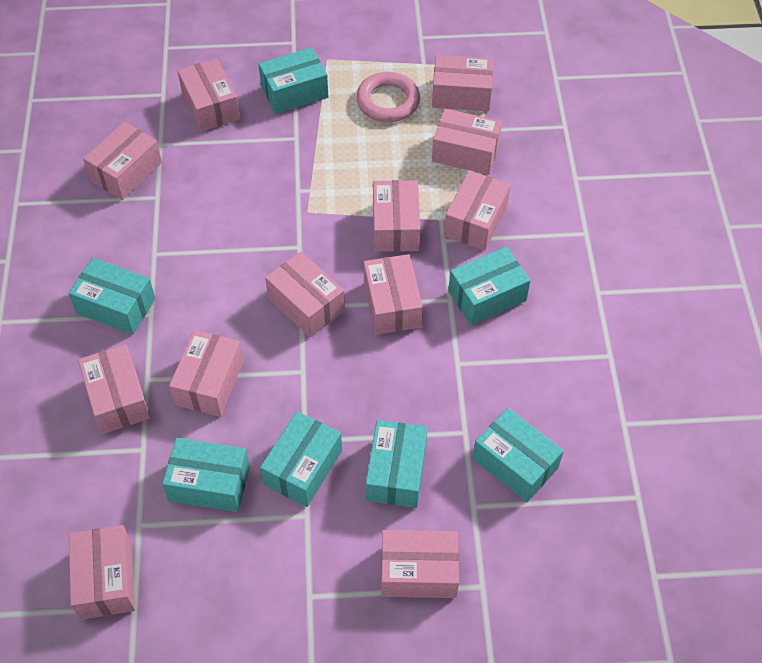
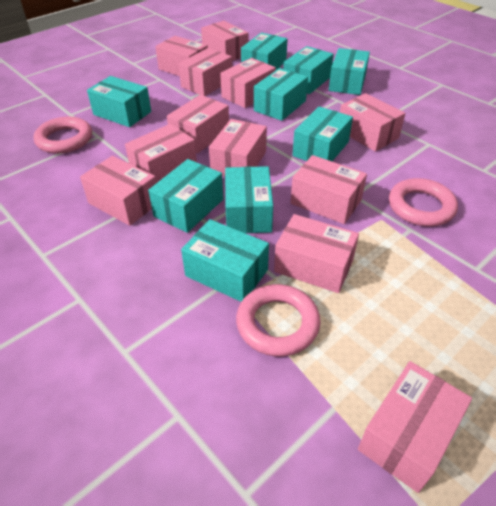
pink ring: [356,72,420,122] = 1 -> [34,117,92,154] [236,284,320,357] [389,178,458,226] = 3
turquoise box: [68,258,156,334] [162,438,250,512] [258,47,328,114] [260,411,342,507] [366,420,428,508] [448,247,531,325] [472,408,564,502] = 7 -> [87,76,151,127] [148,159,223,233] [181,219,269,302] [225,166,273,233] [241,33,287,70] [254,68,308,121] [283,46,334,94] [292,107,353,161] [329,48,370,95] = 9

